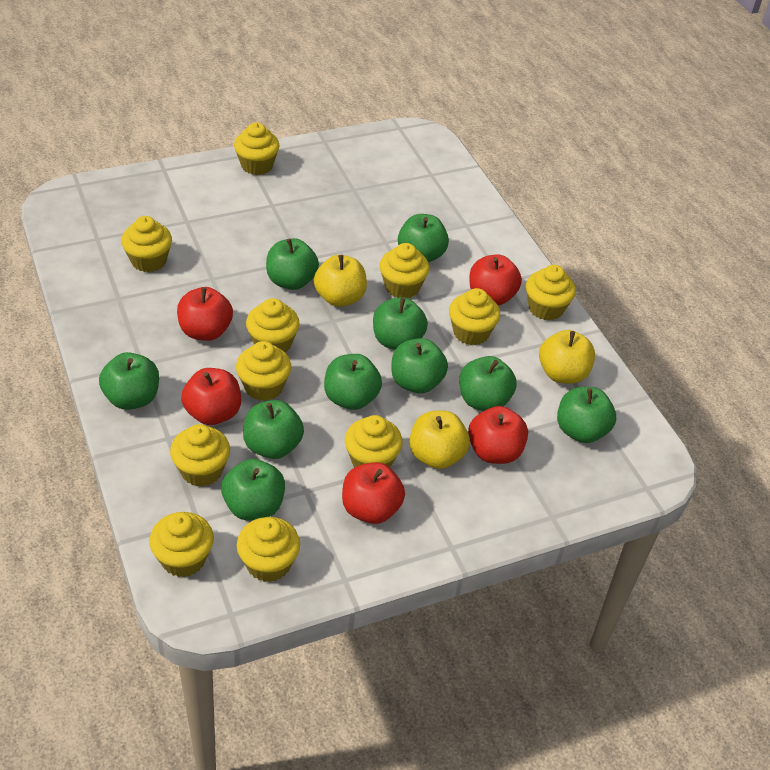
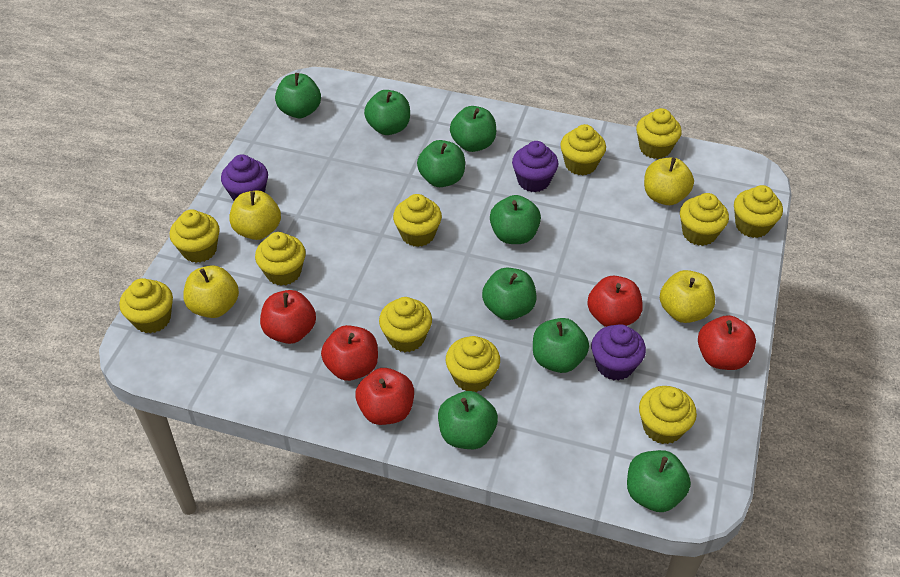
green apple: [99,352,159,410] [221,459,285,520] [243,400,304,459] [266,238,319,290] [324,354,382,410] [373,297,428,350] [391,338,448,393] [398,214,449,262] [459,356,517,411] [557,387,616,443] = 10 -> [275,73,321,118] [364,90,410,135] [417,140,465,187] [438,391,498,449] [450,106,496,152] [482,268,536,320] [490,195,541,244] [533,318,589,373] [627,450,691,512] = 9
purple cupcake: none = 0 -> [221,154,268,201] [512,141,558,192] [591,324,646,381] = 3
yellow apple: [314,255,367,307] [409,411,470,469] [539,330,595,384] = 3 -> [183,265,239,318] [229,190,281,240] [644,157,694,205] [660,270,715,323] = 4

